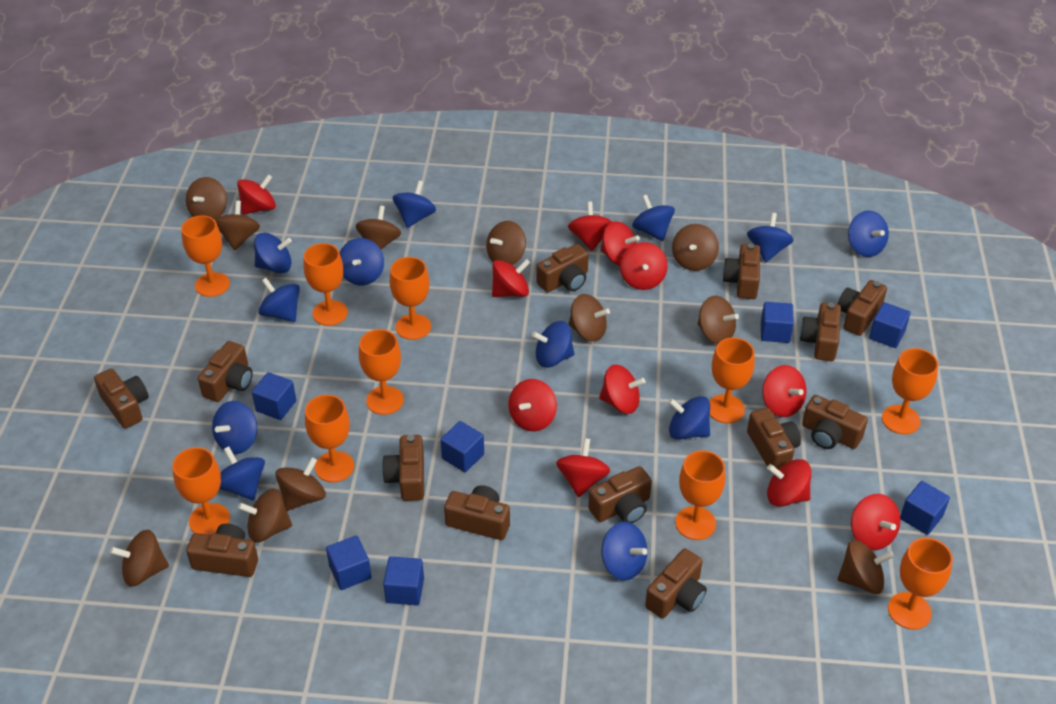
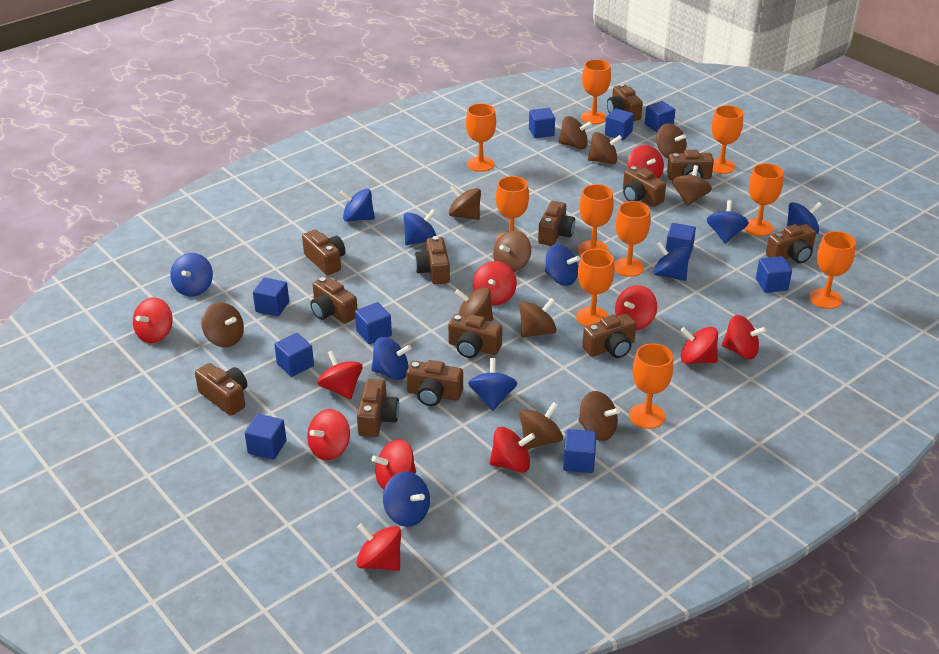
blue cube: [252,372,296,420] [326,535,372,590] [383,556,424,605] [440,421,484,472] [761,302,794,343] [869,302,911,348] [900,481,950,535] = 7 -> [245,414,286,460] [253,277,289,317] [274,333,314,377] [355,302,392,344] [529,108,555,138] [563,429,596,473] [605,108,634,140] [645,101,675,132] [666,223,696,258] [756,256,792,293] = 10
blue spinning top: [212,401,257,454] [220,447,265,500] [254,233,292,273] [258,278,300,322] [340,238,384,285] [393,180,436,228] [532,321,575,368] [601,522,648,580] [632,195,675,241] [668,396,710,440] [747,213,794,262] [848,210,889,257] = 12 -> [170,253,213,297] [339,189,375,222] [371,337,412,380] [383,472,430,527] [404,209,436,245] [468,358,517,411] [545,244,580,286] [653,242,690,281] [707,200,749,244] [787,202,822,234] = 10

